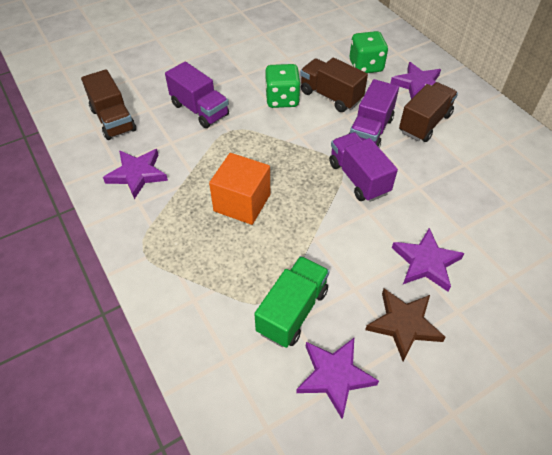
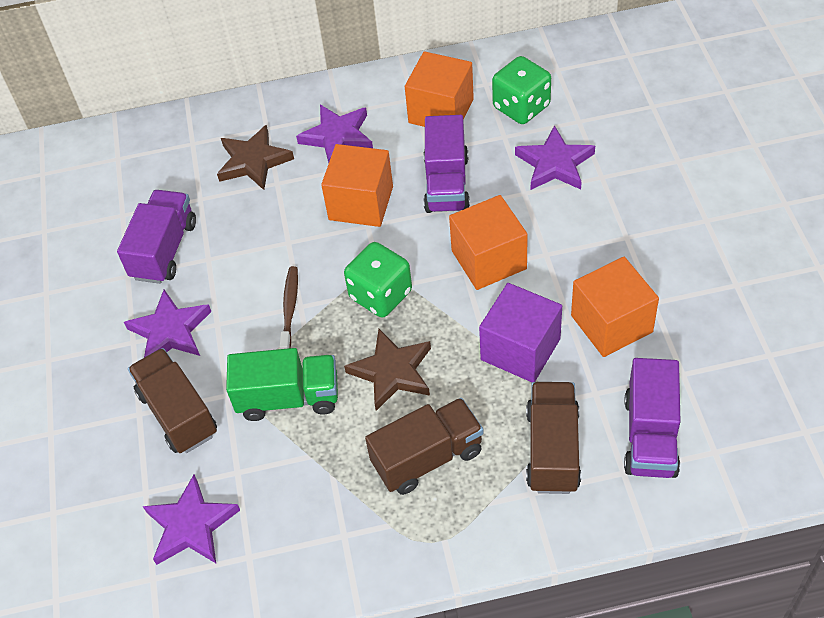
brown star: [365,289,446,362] = 1 -> [217,125,294,190] [344,329,431,411] = 2
brown toothbrush: none = 0 -> [279,266,298,349] = 1
orange cube: [209,153,270,225] = 1 -> [321,144,393,227] [405,51,474,127] [449,195,528,290] [571,257,659,357] = 4
purple cube: none = 0 -> [479,283,562,382] = 1

